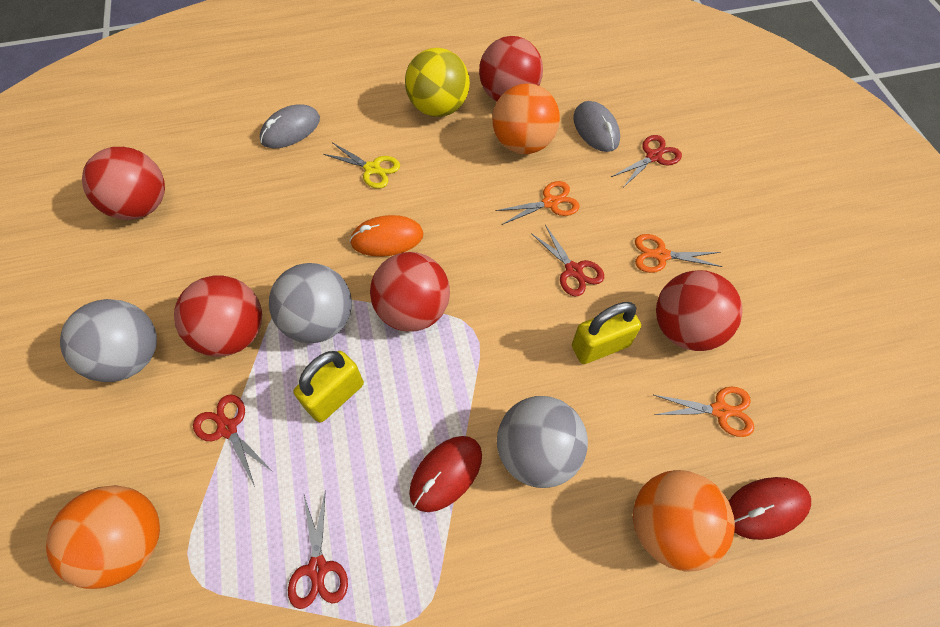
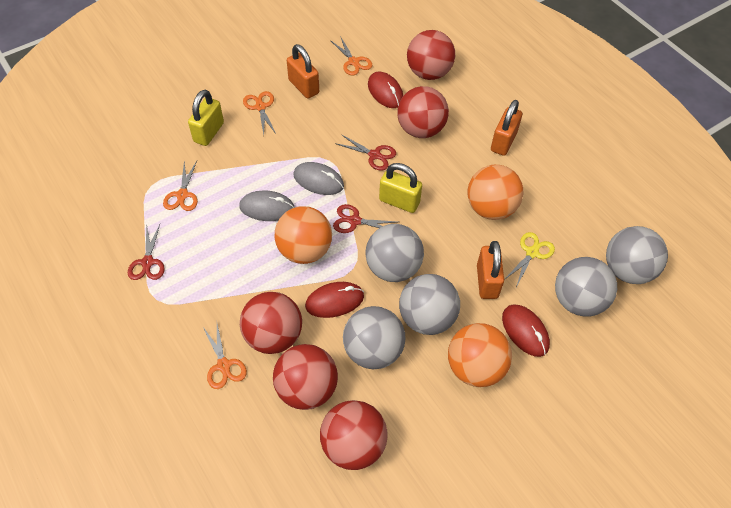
grey ball: [60,299,157,382] [269,263,352,343] [497,396,588,488] = 3 -> [343,306,406,369] [365,224,424,282] [399,274,460,335] [555,257,617,317] [606,226,668,284] = 5
orange mouse: [350,215,423,257] = 1 -> none = 0
orange padlock: none = 0 -> [287,44,319,98] [477,241,504,299] [491,100,522,156] = 3
orange scissors: [495,181,579,225] [635,234,723,273] [654,387,754,437] = 3 -> [163,161,198,211] [203,324,247,389] [243,91,276,135] [330,36,372,76] = 4
red mouse: [409,436,482,512] [729,477,811,540] = 2 -> [305,282,364,318] [368,71,403,108] [502,304,550,357] = 3
red scissors: [193,395,274,487] [288,490,348,609] [531,225,604,296] [611,135,682,187] = 4 -> [128,224,165,280] [333,204,397,233] [335,134,396,171] = 3
yellow ball: [405,48,470,117] = 1 -> none = 0

